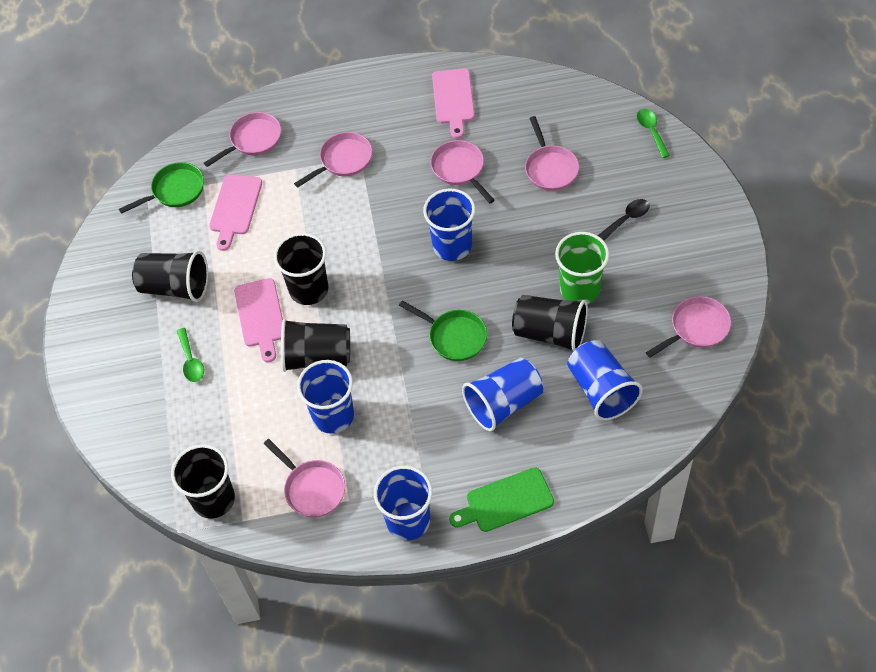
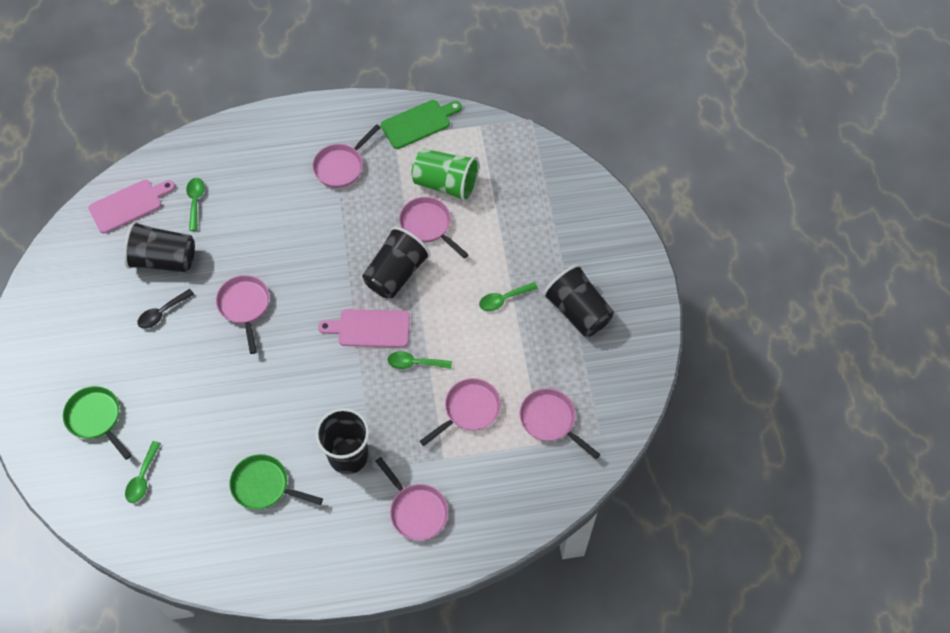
black cup: [132,251,208,302] [171,444,235,519] [274,233,328,305] [281,319,350,372] [512,295,588,351] = 5 -> [124,221,195,272] [315,408,369,474] [362,227,431,298] [543,264,614,337] = 4
blue cup: [297,360,354,434] [374,466,432,540] [423,189,475,261] [462,358,543,431] [567,340,643,420] = 5 -> none = 0
green spoon: [177,328,204,382] [637,109,670,158] = 2 -> [125,441,161,503] [186,178,205,231] [388,351,452,369] [479,282,538,311] = 4
pink cutting board: [209,174,262,251] [234,278,283,362] [432,68,475,139] = 3 -> [88,180,175,234] [318,309,410,348] = 2

